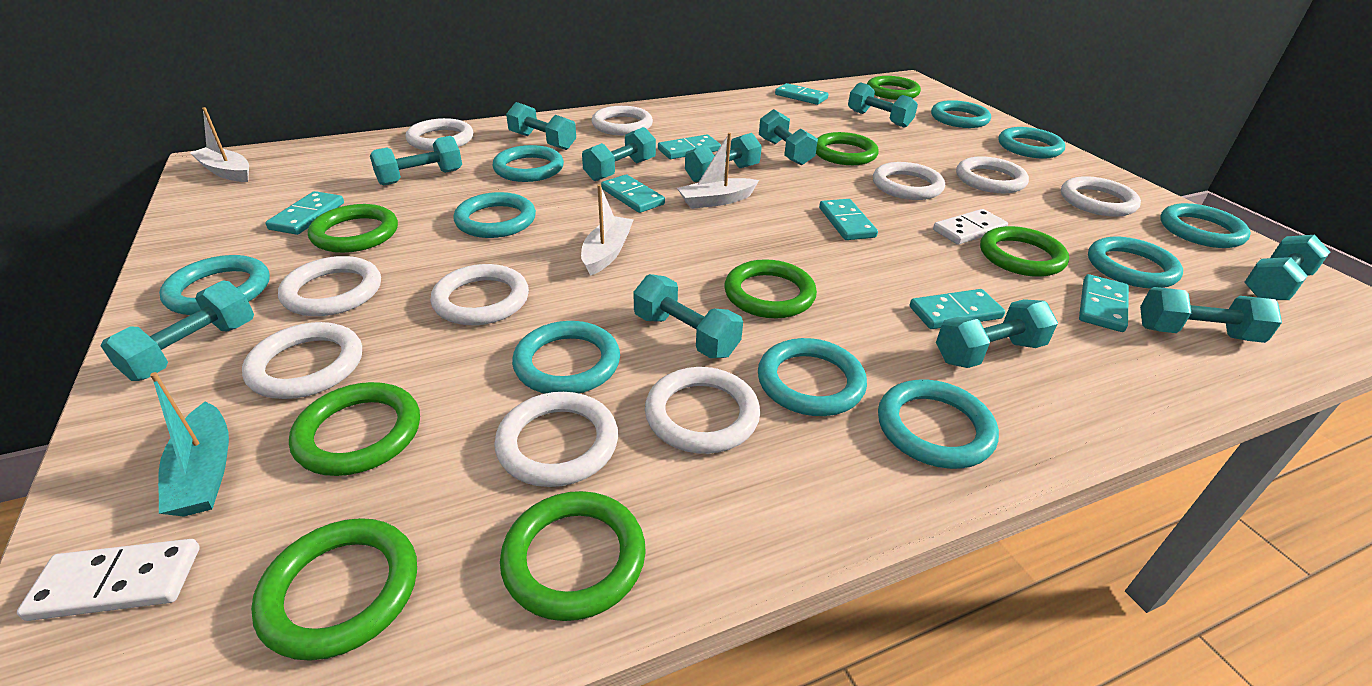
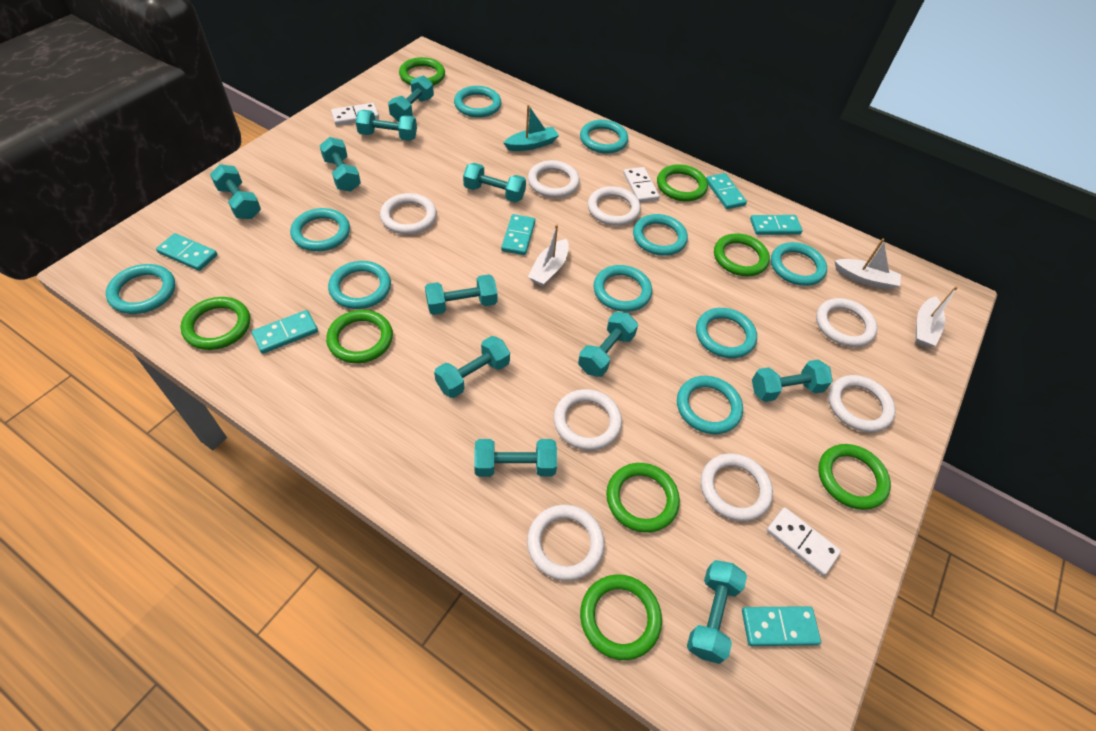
turquoise domino: [265,191,344,235] [601,175,665,213] [658,135,721,159] [775,83,829,105] [819,199,878,240] [910,289,1005,329] [1079,274,1129,332] = 7 -> [156,233,217,271] [252,310,318,354] [501,214,535,255] [706,173,747,209] [742,606,821,646] [750,215,803,235] = 6
white domino: [17,539,200,621] [933,209,1008,245] = 2 -> [331,103,379,125] [623,167,660,202] [766,507,841,576] = 3
white ring: [242,322,362,399] [278,256,381,316] [405,118,473,151] [430,264,529,325] [494,392,618,487] [591,106,653,135] [645,367,760,454] [873,162,945,200] [956,156,1029,193] [1061,176,1141,217] = 10 -> [380,193,437,234] [527,505,604,581] [528,160,580,198] [554,389,622,450] [588,186,641,226] [701,453,773,521] [816,298,877,347] [828,375,896,432] = 8

